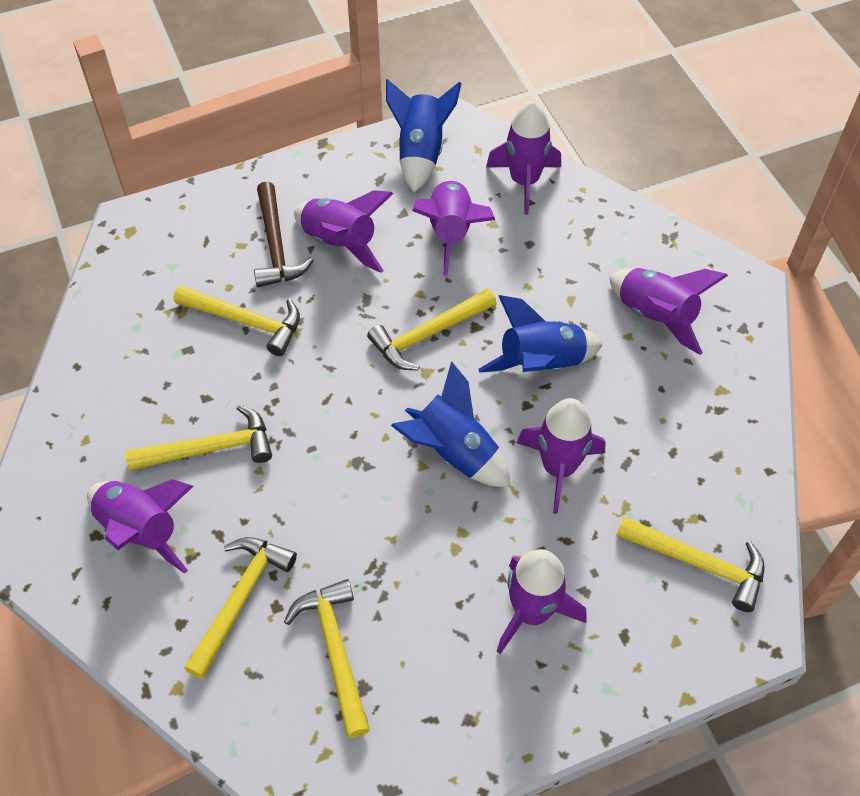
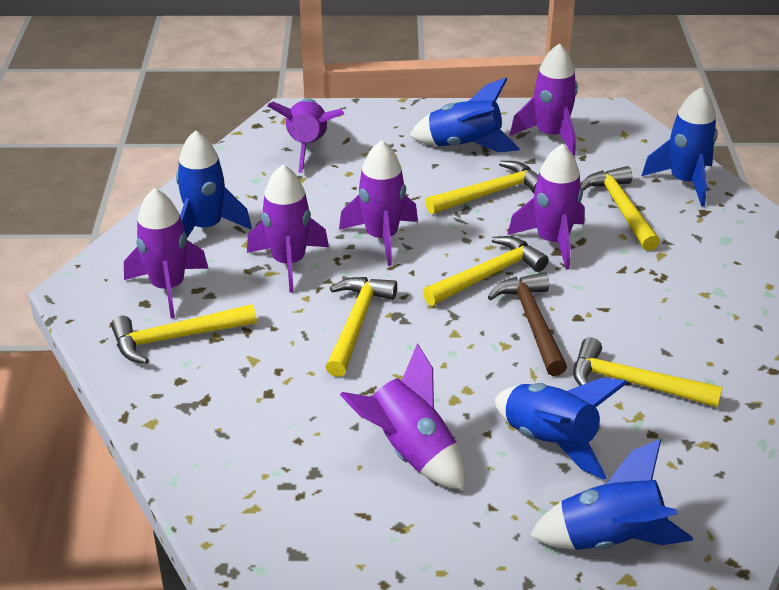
blue rocket: [386,79,462,192] [391,361,510,487] [478,295,602,373] = 3 -> [176,130,252,238] [409,78,520,153] [495,378,627,480] [530,439,693,550] [642,87,718,207] = 5

